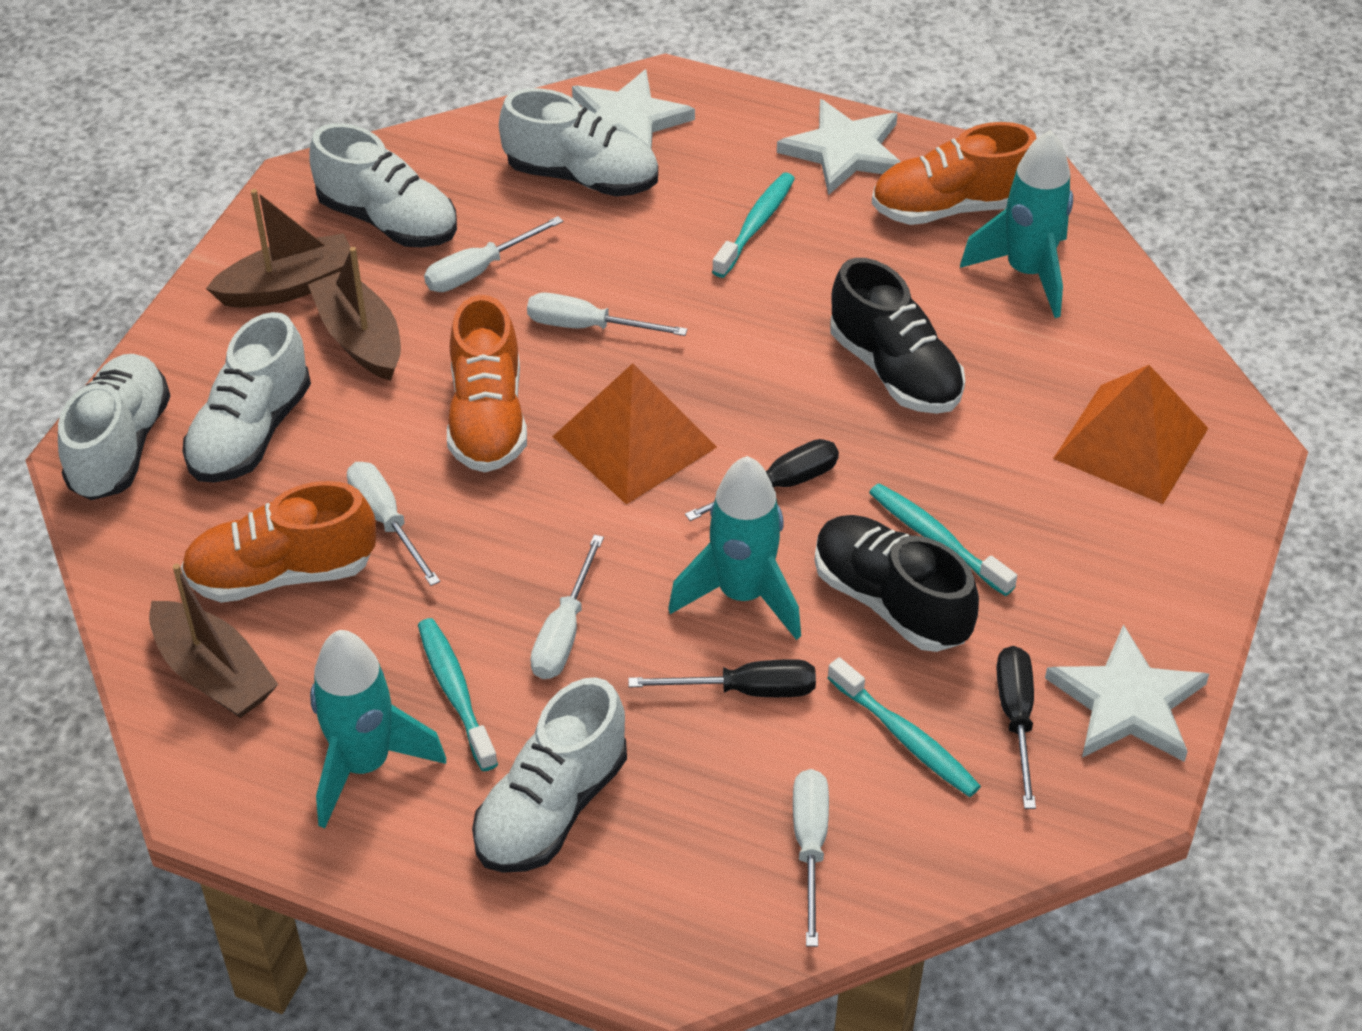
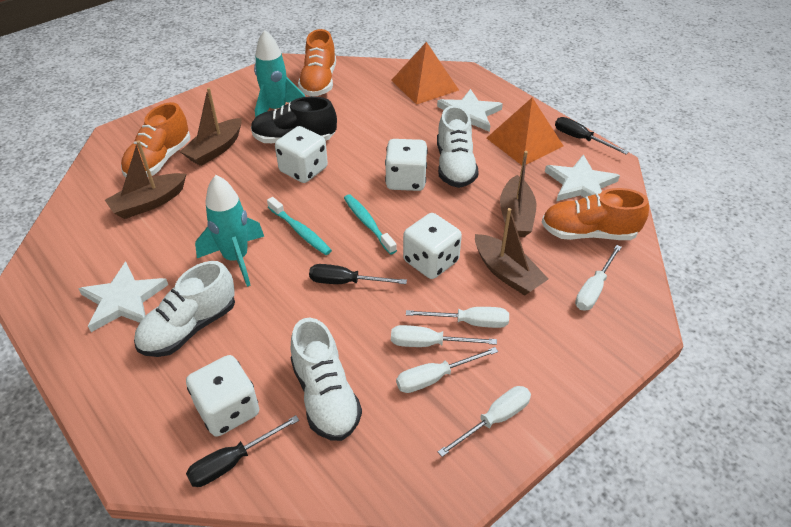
black shoe: [814,515,979,652] [830,258,965,414] = 2 -> [251,96,337,143] = 1
brown boat: [149,564,278,718] [206,189,351,308] [308,247,401,381] = 3 -> [105,141,186,219] [180,88,242,166] [475,208,548,296] [500,151,536,237] = 4
turquoise rocket: [310,630,446,828] [668,456,801,640] [960,130,1073,318] = 3 -> [195,175,264,287] [254,30,305,118] = 2
turquoise toothbrush: [418,618,498,771] [712,173,795,278] [827,657,981,797] [869,483,1017,596] = 4 -> [267,197,332,255] [344,194,397,255] = 2
white dice: none = 0 -> [186,355,259,437] [275,126,328,183] [385,139,428,191] [403,213,462,279] = 4
white shoe: [58,354,170,500] [183,312,311,483] [309,123,457,248] [472,677,627,873] [499,88,658,197] = 5 -> [134,261,235,357] [291,318,362,441] [437,105,479,188] = 3

